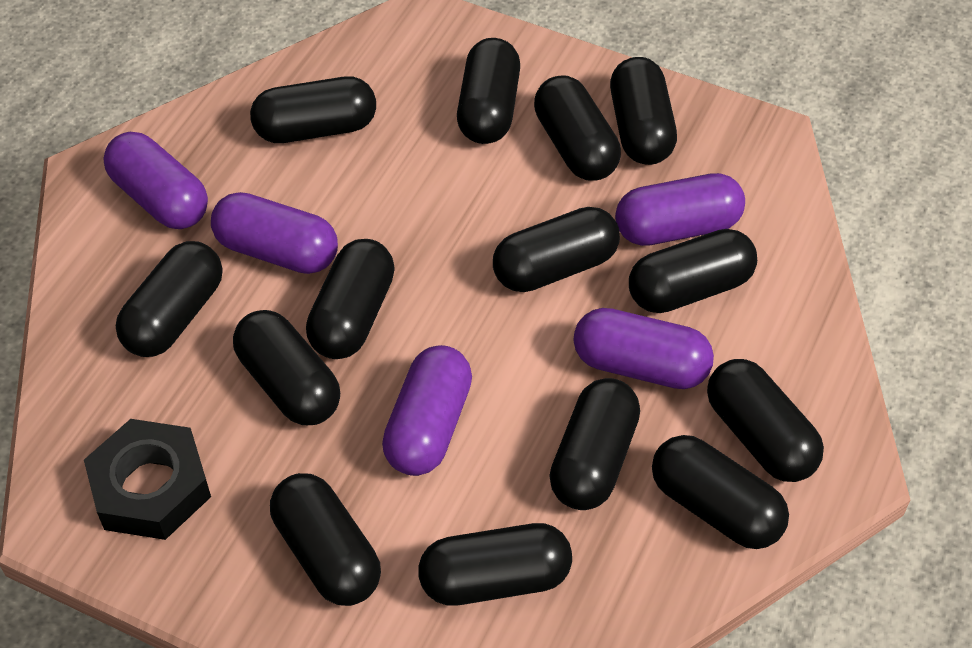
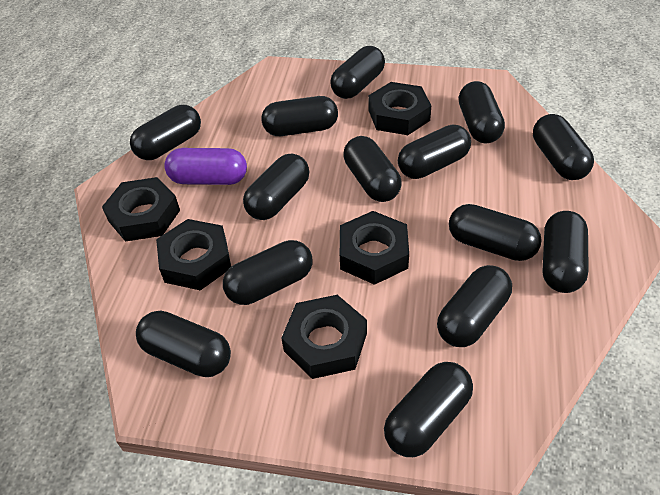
black nut: [84,419,211,540] = 1 -> [102,177,180,242] [156,219,231,290] [281,295,367,379] [340,211,409,285] [368,82,432,135] = 5
purple capsule: [103,132,208,229] [211,192,338,274] [382,345,472,476] [573,308,714,389] [615,173,745,246] = 5 -> [164,148,247,185] = 1

